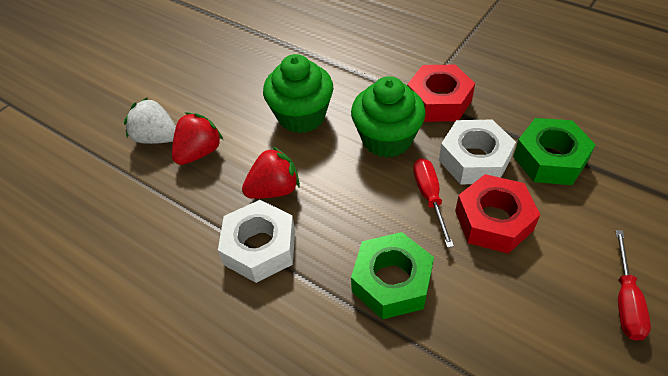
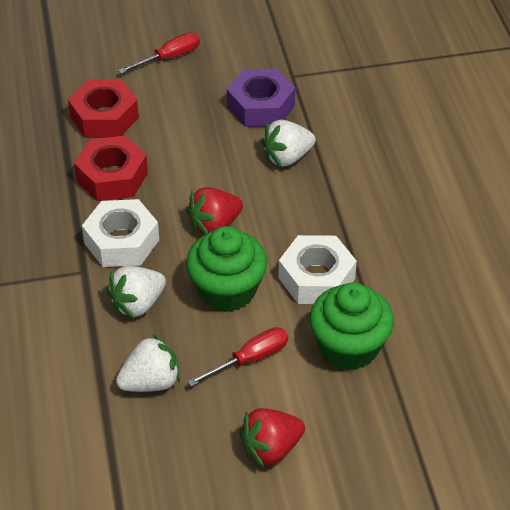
green nut: [351,232,434,320] [513,118,596,185] = 2 -> none = 0
purple nut: none = 0 -> [227,69,295,127] = 1
white strawberry: [124,97,176,144] = 1 -> [107,266,166,318] [116,334,180,392] [261,120,316,167] = 3

